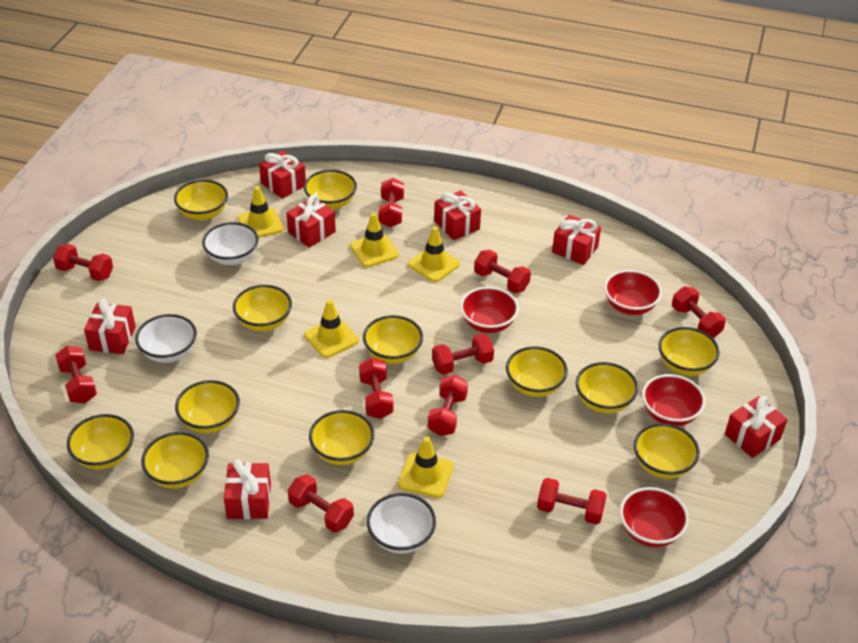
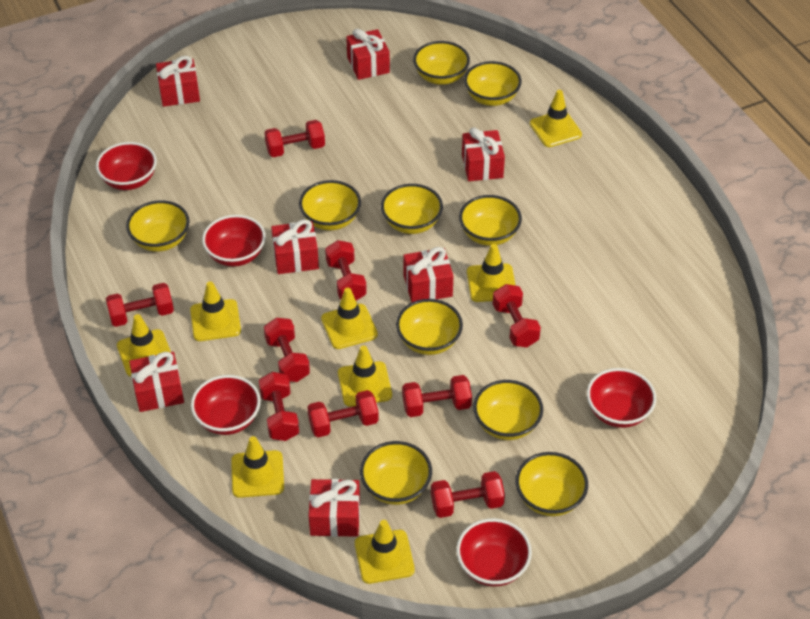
red bowl: [460,286,519,333] [604,270,662,315] [620,487,689,547] [642,374,705,426] = 4 -> [96,142,157,190] [191,375,261,435] [202,215,266,267] [456,518,532,587] [587,368,656,428] = 5
red dumbbell: [53,244,113,281] [55,346,97,403] [288,474,354,532] [359,358,394,419] [378,178,404,227] [428,375,468,436] [432,334,494,375] [474,250,531,293] [537,478,607,525] [672,286,726,338] = 10 -> [106,283,174,327] [259,372,299,441] [264,120,325,157] [264,318,310,382] [307,390,379,437] [325,240,367,301] [402,375,472,417] [431,471,505,518] [493,284,541,347] = 9
white bowl: [135,314,197,363] [202,222,259,265] [367,493,436,554] = 3 -> none = 0
yellow bowl: [67,414,134,470] [141,432,209,488] [174,179,228,220] [175,380,240,433] [233,285,292,331] [304,170,357,210] [309,410,375,465] [363,315,423,364] [506,346,568,397] [576,362,638,414] [634,423,700,479] [658,327,720,376] = 12 -> [126,201,189,252] [299,180,361,230] [360,441,432,505] [381,184,443,234] [396,299,463,355] [413,41,470,85] [459,195,522,246] [464,61,522,106] [473,380,543,440] [515,452,588,516] = 10
yellow traffic cone: [238,186,284,238] [304,299,359,358] [350,213,399,267] [398,436,454,498] [408,226,460,282] = 5 -> [117,314,171,377] [190,281,241,341] [231,436,284,498] [321,288,378,349] [338,345,392,407] [355,520,415,584] [467,244,516,302] [530,90,582,147] = 8

